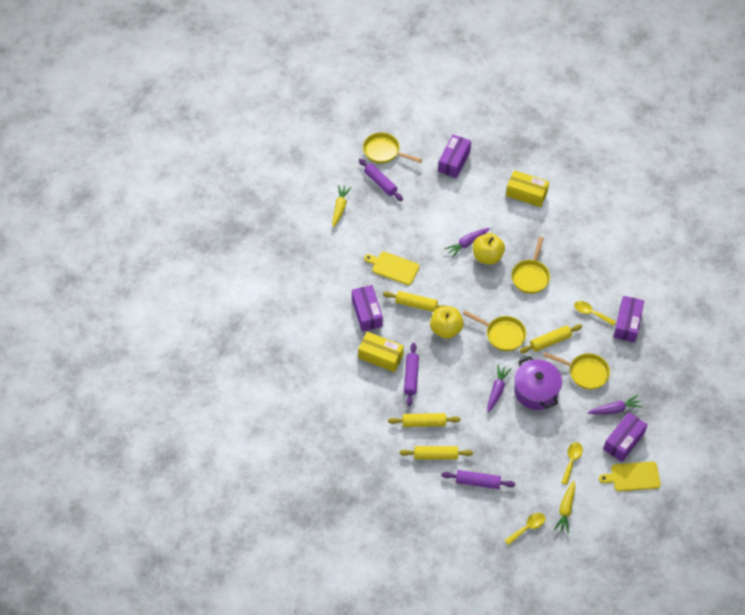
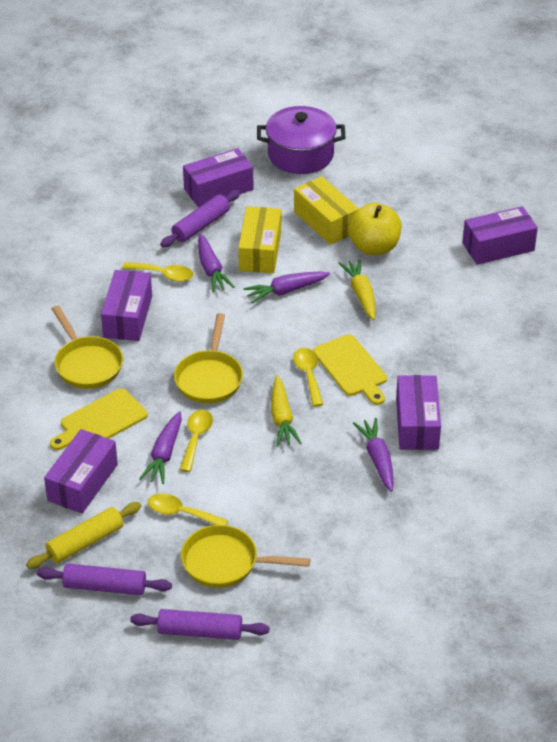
purple box: [352,285,383,332] [438,135,471,178] [603,412,648,462] [614,296,644,343] = 4 -> [44,429,118,514] [101,270,152,341] [183,148,254,208] [396,375,441,450] [463,206,538,265] = 5
purple carrot: [444,228,490,258] [487,364,511,413] [587,395,643,414] = 3 -> [139,411,182,484] [198,234,234,293] [243,272,330,303] [353,418,393,492] = 4
yellow apple: [430,306,464,339] [473,233,505,264] = 2 -> [348,203,401,255] = 1
yellow pan: [363,133,422,164] [463,311,526,351] [511,237,550,294] [543,352,610,390] = 4 -> [52,306,123,389] [174,313,243,404] [181,525,310,588] = 3
yellow rolling pin: [383,291,445,312] [388,413,461,427] [399,446,473,460] [519,324,582,353] = 4 -> [26,502,141,569] = 1
yellow spoon: [504,513,545,545] [561,442,583,485] [574,301,616,326] = 3 -> [122,262,193,282] [148,493,228,525] [180,409,213,472] [293,348,323,407] = 4

